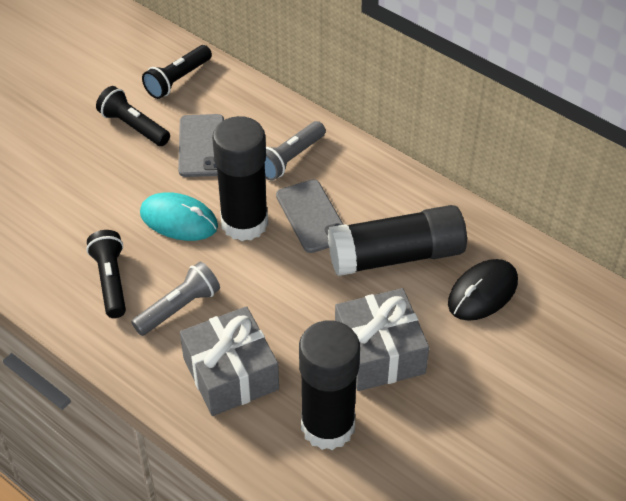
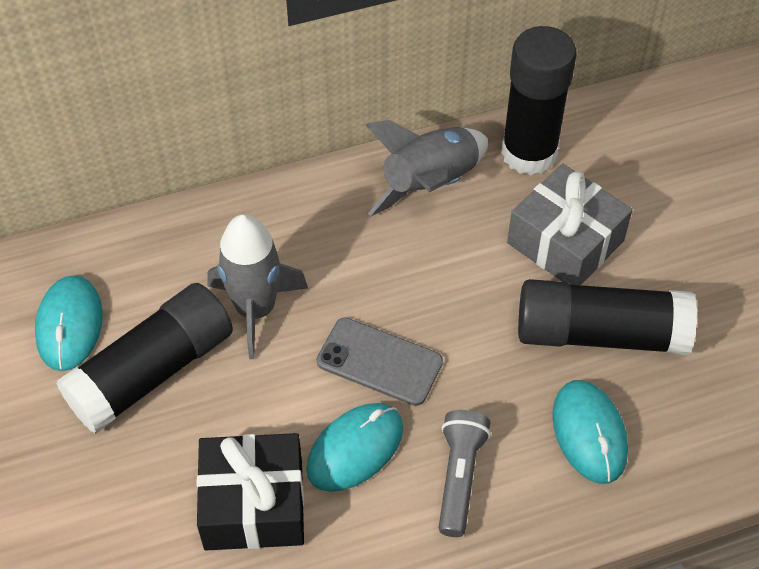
black flashlight: [86,230,126,318] [96,86,170,146] [142,45,212,99] = 3 -> none = 0
black gift: none = 0 -> [197,433,304,550] = 1
black mouse: [448,259,518,321] = 1 -> none = 0
grey flashlight: [131,262,220,336] [265,121,326,180] = 2 -> [439,410,491,537] = 1
grey gift: [180,306,279,416] [335,288,429,391] = 2 -> [507,164,632,285] = 1
grey phone: [178,114,224,177] [276,179,344,253] = 2 -> [317,317,443,406] = 1
grey rocket: none = 0 -> [207,214,308,359] [365,120,488,217] = 2
turquoise mouse: [140,192,218,241] = 1 -> [35,275,103,371] [306,403,403,492] [552,380,628,484] = 3

